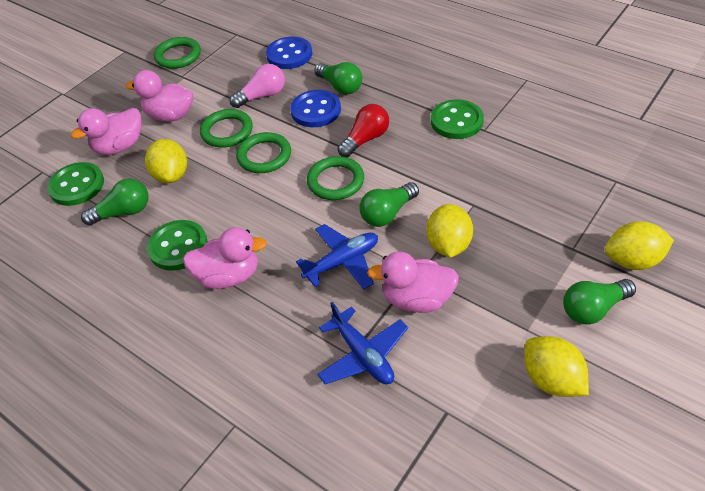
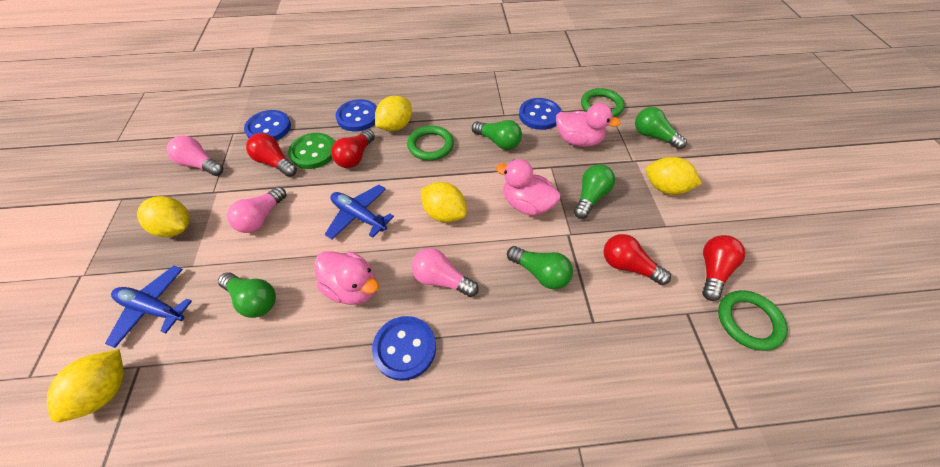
blue button: [266,37,312,69] [290,90,341,127] = 2 -> [244,110,291,141] [336,99,377,131] [372,316,436,381] [519,98,562,130] = 4
green button: [47,162,104,206] [147,220,208,271] [431,99,484,139] = 3 -> [288,133,335,169] = 1
green light bulb: [81,178,149,226] [314,62,362,95] [359,182,419,227] [563,279,636,325] = 4 -> [218,272,276,318] [472,120,522,150] [507,246,573,290] [574,164,615,219] [635,107,687,150] = 5
green ring: [154,37,201,69] [200,109,253,148] [236,132,291,173] [307,156,364,200] = 4 -> [407,126,454,161] [581,88,625,117] [718,290,788,351] = 3
pink duck: [71,108,141,155] [126,70,193,122] [183,227,267,289] [367,251,459,313] = 4 -> [314,251,379,305] [496,159,561,215] [556,103,621,147] = 3
pink light bulb: [230,64,285,108] = 1 -> [167,136,224,176] [227,187,287,233] [411,248,479,297] = 3
red light bulb: [338,104,389,158] = 1 -> [246,133,297,177] [331,129,375,168] [604,234,671,285] [702,235,746,301] = 4
yellow lemon: [145,139,187,183] [426,204,473,258] [524,336,589,397] [605,221,674,270] = 4 -> [47,349,124,422] [137,196,190,237] [375,96,412,131] [421,182,467,223] [646,157,702,195] = 5

